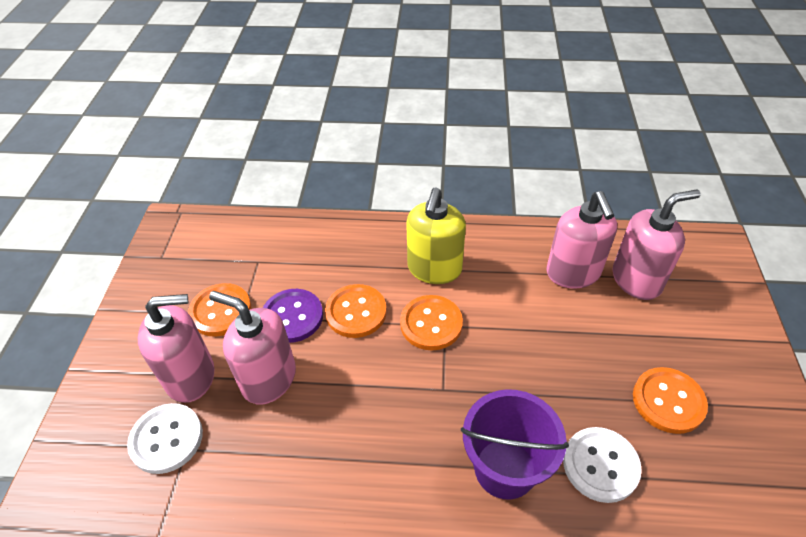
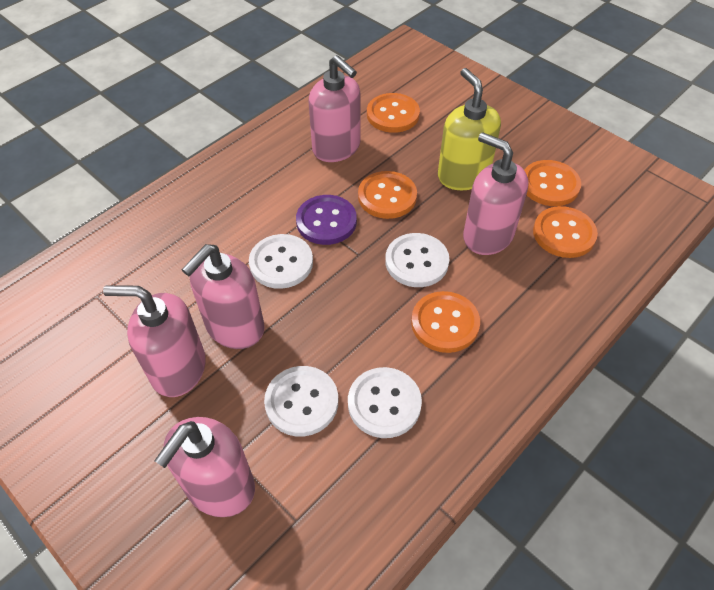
orange button: [188,283,251,337] [325,284,387,338] [400,295,463,350] [633,367,708,434] = 4 -> [358,171,417,219] [367,93,420,133] [411,291,480,353] [524,160,581,206] [533,206,598,258] = 5
pink soap dispenser: [138,294,214,403] [209,291,296,405] [546,191,617,289] [613,189,700,300] = 4 -> [103,285,206,397] [154,417,255,517] [182,244,265,349] [308,55,361,162] [463,132,528,255] = 5
purple bucket: [461,389,569,500] = 1 -> none = 0
white button: [127,403,203,474] [563,427,642,503] = 2 -> [249,234,313,289] [264,366,338,437] [348,367,422,438] [385,233,449,287] = 4

